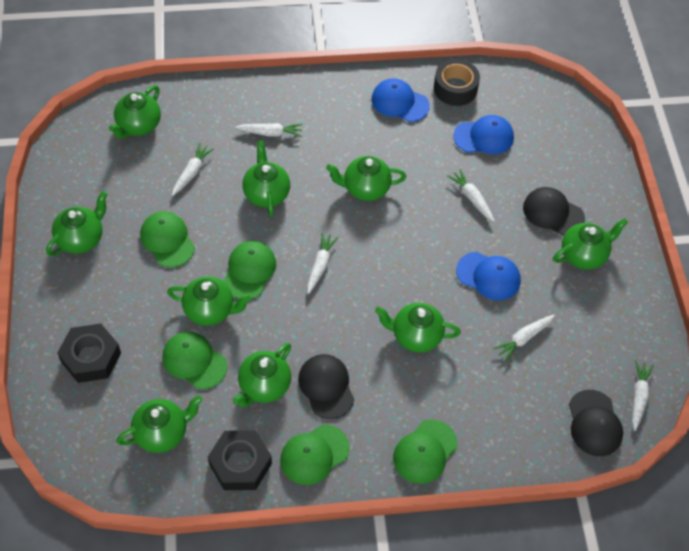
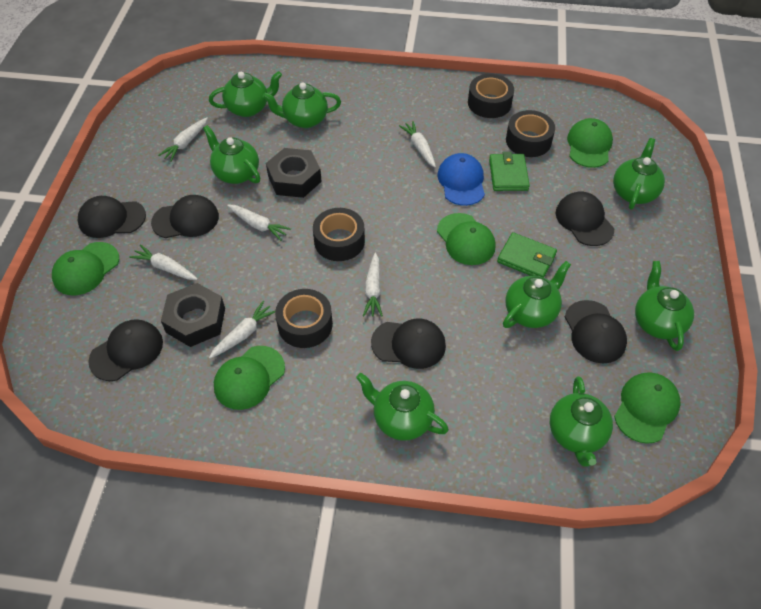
black cap: [298,354,354,419] [523,187,585,236] [569,390,623,456] = 3 -> [78,196,146,238] [88,319,163,381] [151,195,219,238] [371,319,446,369] [556,192,614,246] [565,300,627,363] = 6
black tape: [434,59,480,106] = 1 -> [275,289,333,348] [313,208,365,261] [468,74,514,118] [506,110,555,157] = 4
blue cap: [371,78,430,122] [453,115,514,154] [456,252,521,300] = 3 -> [438,153,485,206] = 1
green teapot: [46,191,108,256] [109,85,161,139] [116,395,202,453] [167,276,251,326] [233,343,291,407] [242,140,290,216] [326,156,406,201] [375,303,461,352] [553,218,628,270] = 9 -> [203,125,260,184] [209,71,282,117] [262,82,341,128] [356,373,449,441] [503,261,571,328] [550,376,613,467] [613,138,665,210] [635,261,694,351] = 8
green wallet: none = 0 -> [489,152,530,191] [497,232,557,278] = 2

